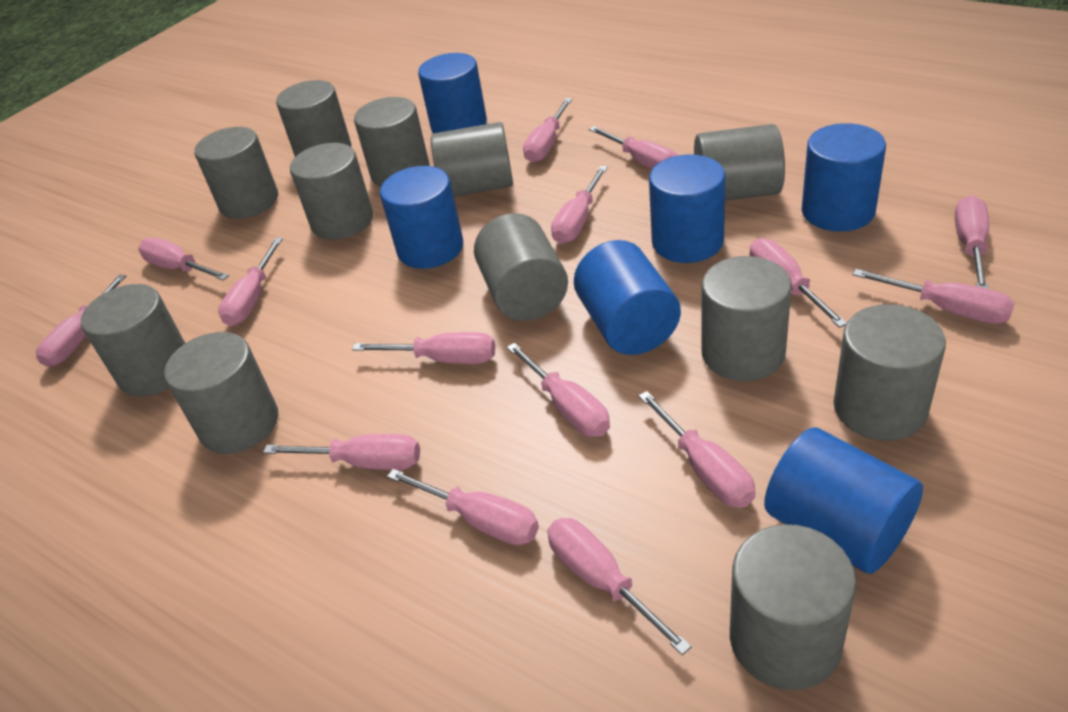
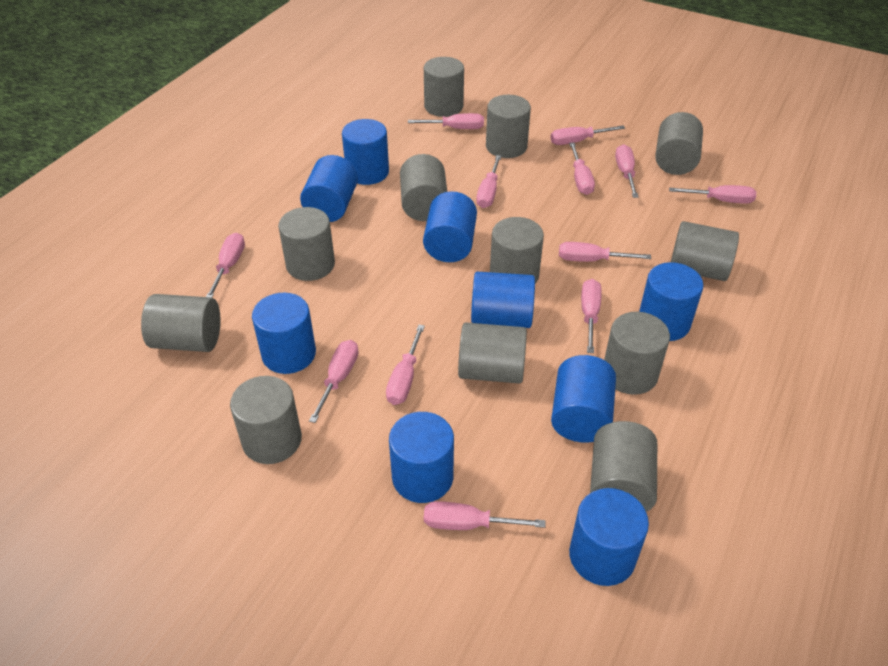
blue cylinder: [380,166,463,269] [418,53,487,133] [574,240,681,355] [649,155,725,263] [764,427,923,574] [802,123,886,232] = 6 -> [252,293,316,374] [300,155,358,222] [342,119,389,185] [389,412,454,503] [423,191,477,262] [471,272,535,328] [551,355,616,443] [569,488,649,586] [639,262,704,341] = 9
pink screwdriver: [36,274,126,367] [138,238,229,280] [218,238,283,326] [263,434,420,470] [352,332,495,364] [387,469,539,545] [507,343,610,437] [523,98,572,163] [547,518,692,655] [551,166,608,244] [589,126,678,170] [638,391,756,508] [749,238,847,328] [853,269,1015,324] [955,195,989,289] = 15 -> [206,233,245,298] [309,340,359,423] [386,325,425,405] [408,113,484,129] [424,501,545,530] [476,155,501,208] [550,125,625,145] [559,242,651,262] [569,143,595,195] [581,279,601,353] [615,144,639,198] [669,185,756,204] = 12

